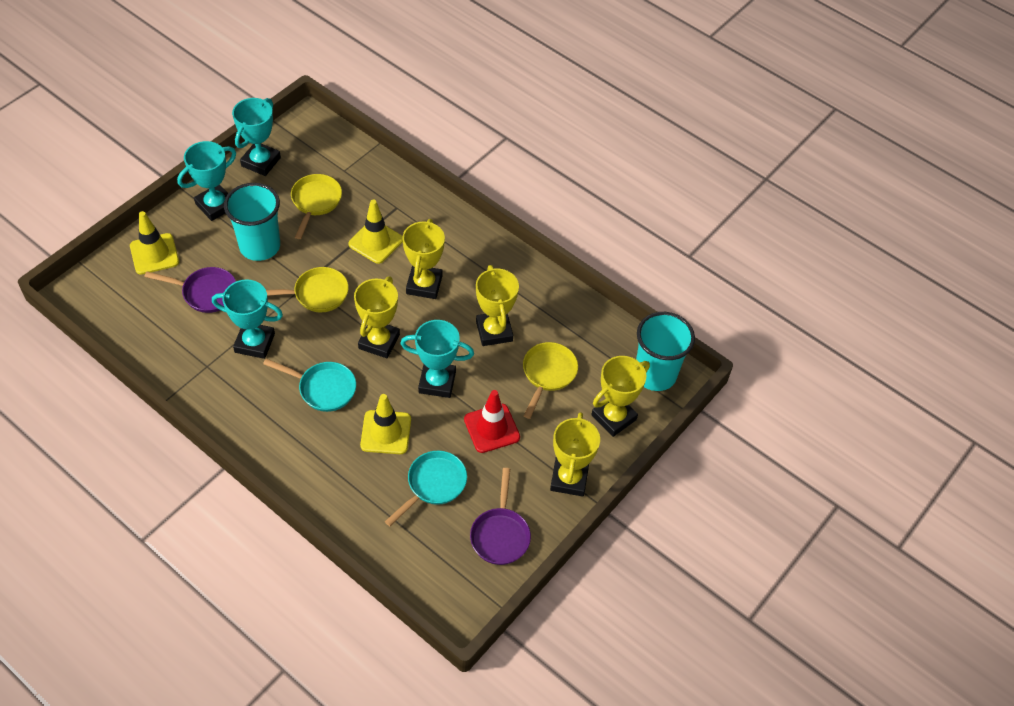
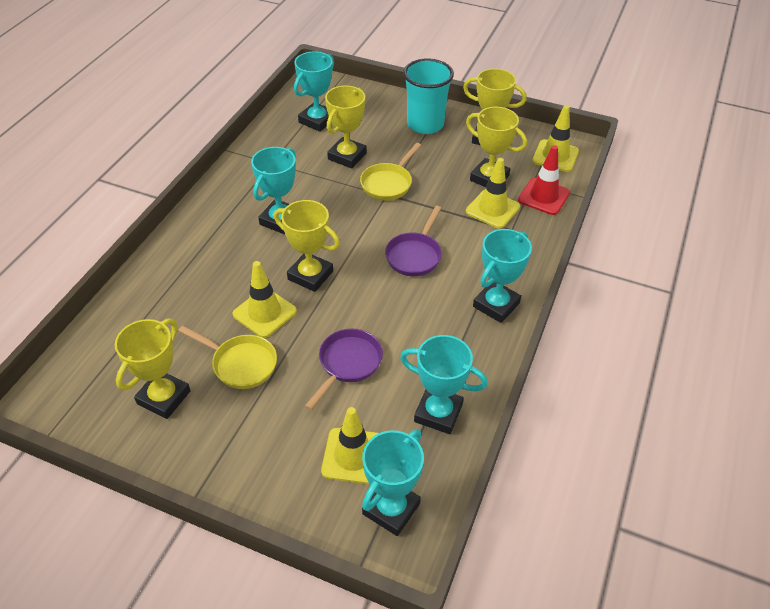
turquoise cup: [224,183,280,261] [636,312,695,391] = 2 -> [403,59,454,134] = 1
turquoise pan: [263,359,356,412] [385,451,467,526] = 2 -> none = 0
turquoise trophy: [177,141,236,221] [212,280,283,359] [232,98,281,176] [400,320,474,398] = 4 -> [251,147,296,234] [294,52,334,132] [362,429,424,536] [400,335,488,434] [473,229,532,323] = 5
yellow pan: [266,267,349,312] [291,174,342,239] [523,342,578,419] = 3 -> [178,325,277,389] [360,143,421,201] = 2
yellow traffic cone: [130,211,179,275] [348,200,403,264] [360,394,411,454] = 3 -> [233,261,297,338] [321,407,379,484] [466,158,520,229] [532,105,579,172] = 4

